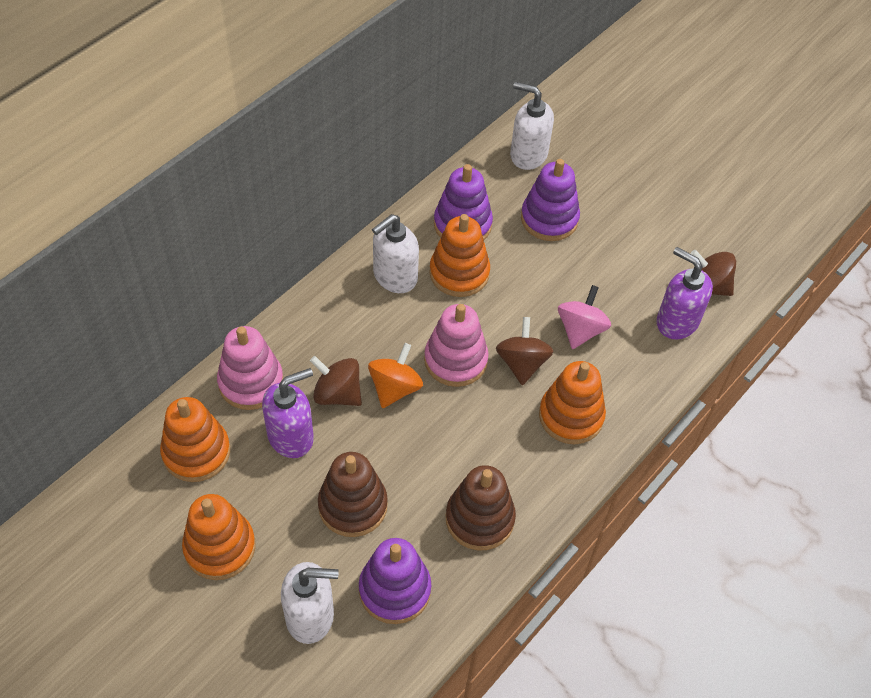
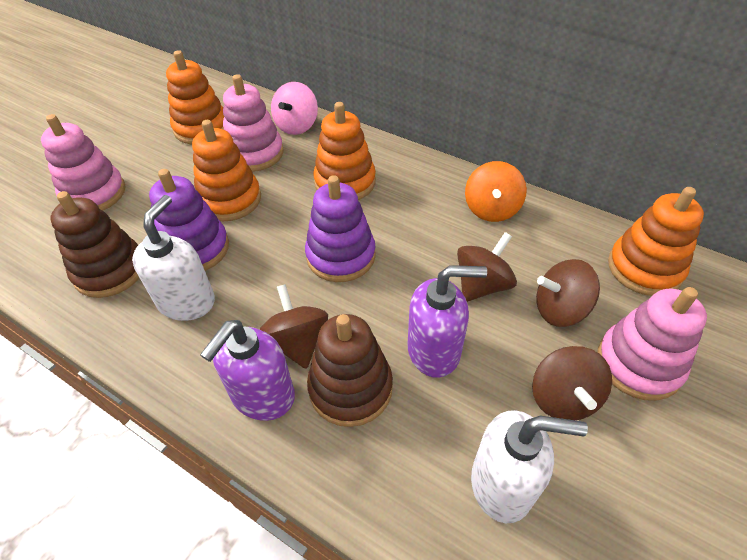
brown spinning top: [310,356,362,406] [496,317,553,385] [691,250,736,296] = 3 -> [259,284,328,369] [457,232,517,302] [532,346,612,420] [536,259,600,327] = 4
pink stacking toy: [217,326,283,410] [424,304,488,387] = 2 -> [41,114,125,211] [223,74,284,172] [598,287,707,401] = 3
purple stacking toy: [359,538,431,624] [434,164,493,240] [521,159,580,241] = 3 -> [149,169,229,271] [305,175,376,282] = 2
white soap dispenser: [281,562,339,644] [372,214,419,293] [510,82,554,170] = 3 -> [132,195,215,321] [471,410,588,523] = 2

